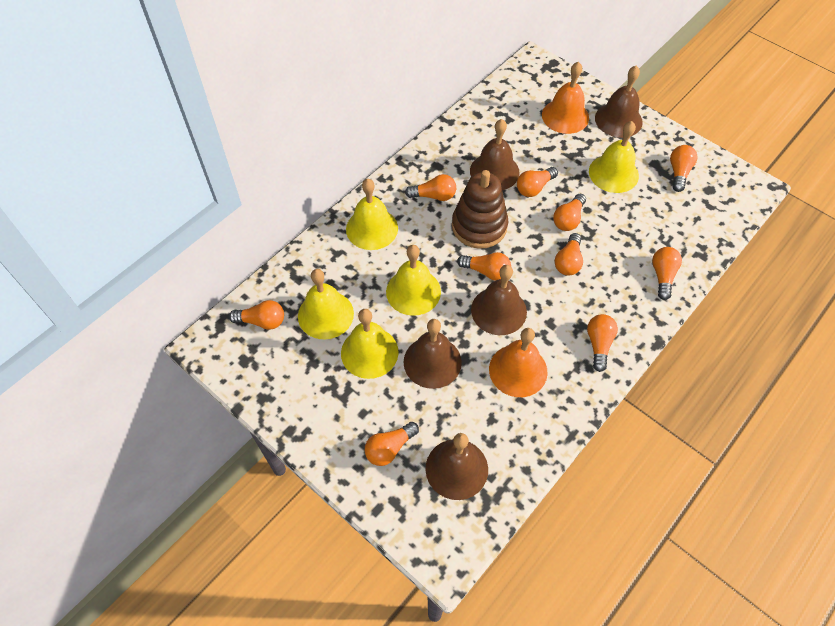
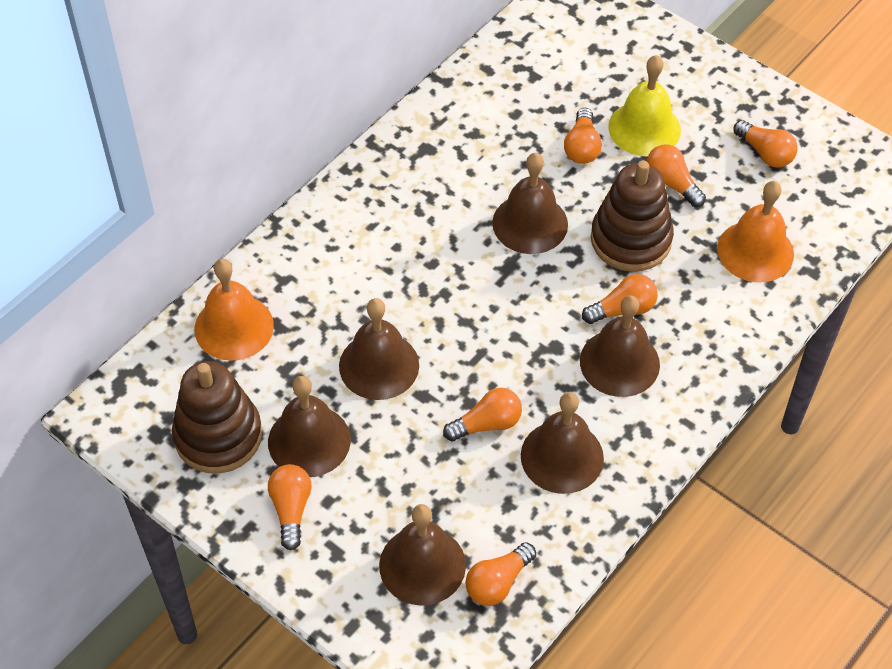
brown bell: [404,319,462,389] [426,433,488,500] [470,119,520,190] [471,265,527,335] [595,66,643,138] = 5 -> [268,376,351,477] [339,298,419,400] [379,504,466,606] [492,153,568,254] [521,392,604,494] [580,295,660,397] = 6
brown stacking toy: [452,170,509,249] = 1 -> [172,361,262,474] [591,161,674,272] = 2
orange light bulb: [229,300,284,330] [365,422,419,466] [405,174,456,201] [457,252,511,281] [517,167,558,197] [553,194,586,231] [554,233,583,276] [587,314,618,372] [652,247,682,300] [670,145,697,192] = 10 -> [268,464,312,550] [443,388,522,441] [465,542,536,606] [564,108,602,164] [582,274,658,324] [647,144,706,207] [733,120,798,168] = 7
yellow bell: [298,269,354,339] [341,309,399,379] [346,179,398,250] [386,245,441,316] [589,121,639,193] = 5 -> [608,55,681,156] = 1

